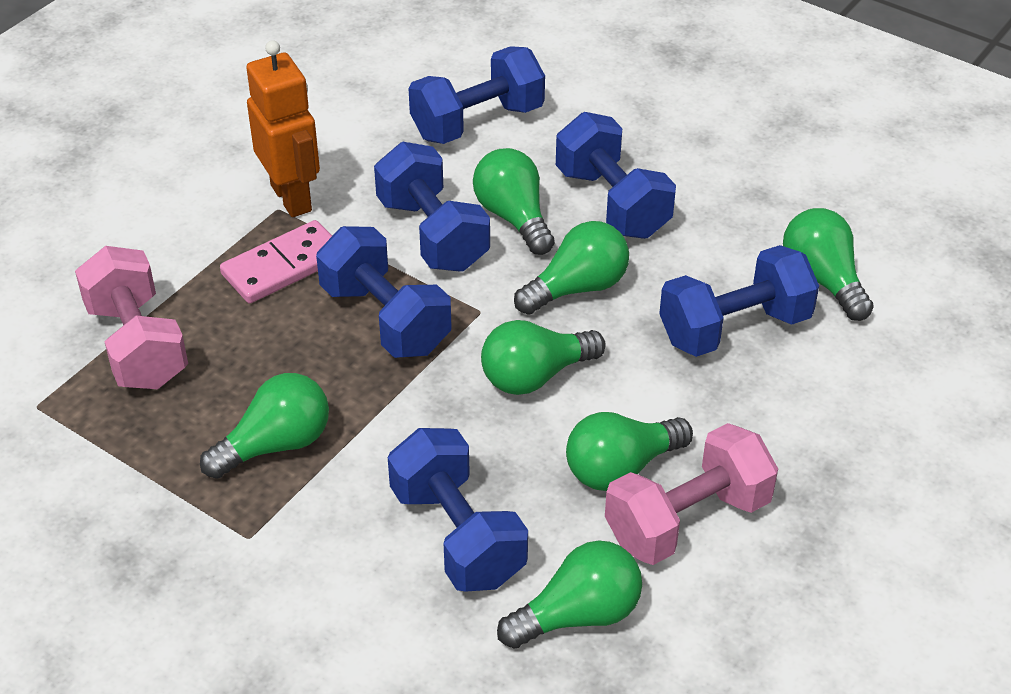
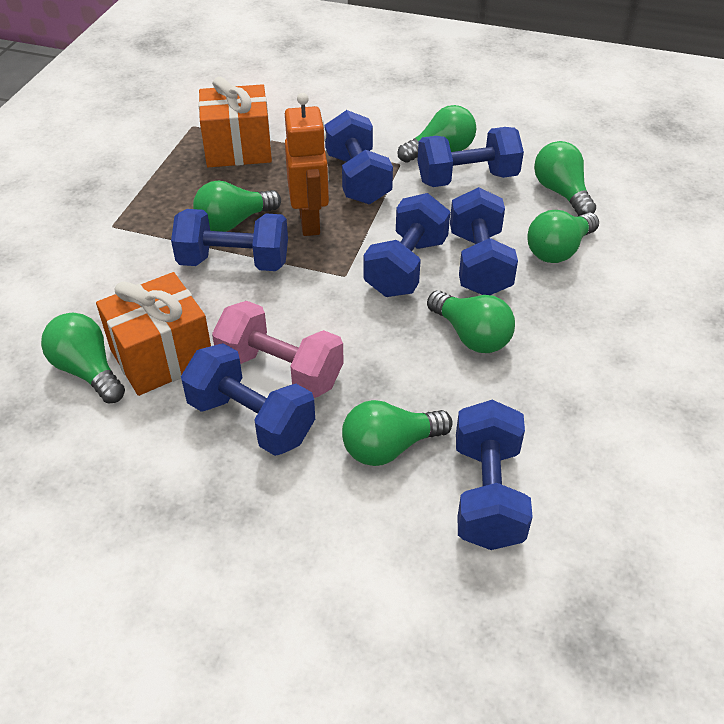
blue dumbbell: [316,226,451,358] [374,142,490,272] [388,428,528,591] [409,46,545,144] [556,112,676,239] [659,245,819,357] = 6 -> [171,209,288,271] [181,343,315,456] [325,110,393,204] [364,193,450,297] [418,127,524,187] [450,187,518,295] [456,400,533,550] = 7
orange gift: none = 0 -> [96,272,211,396] [198,77,272,167] = 2
pink domino: [220,220,332,304] = 1 -> none = 0
pink dumbbell: [75,246,188,389] [605,423,778,565] = 2 -> [212,301,344,398] = 1

